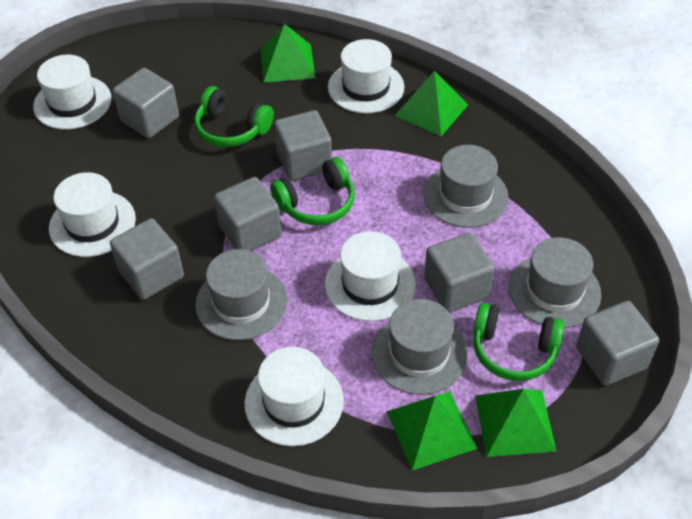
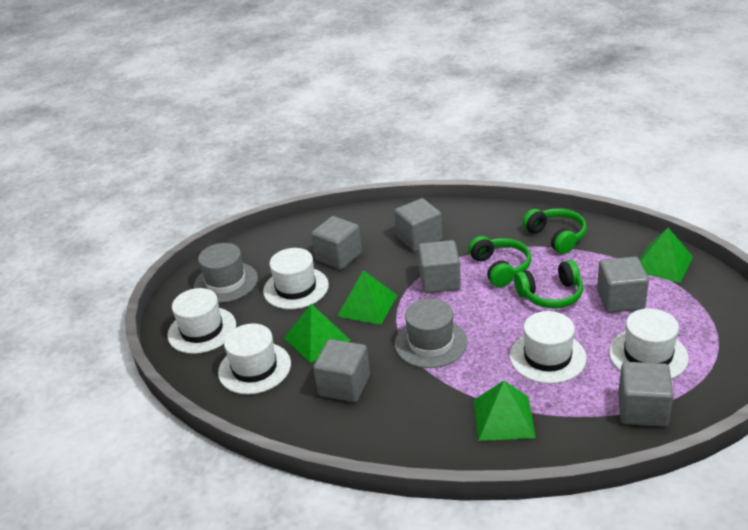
grey hat: [195,249,287,340] [372,299,468,395] [423,145,508,228] [509,237,601,328] = 4 -> [194,243,258,303] [395,299,467,368] = 2

